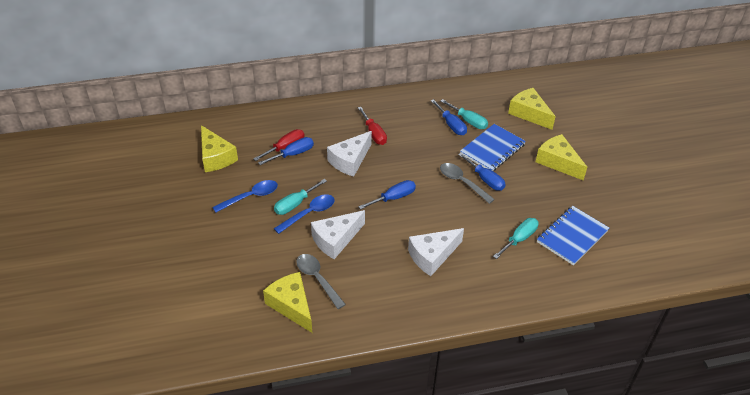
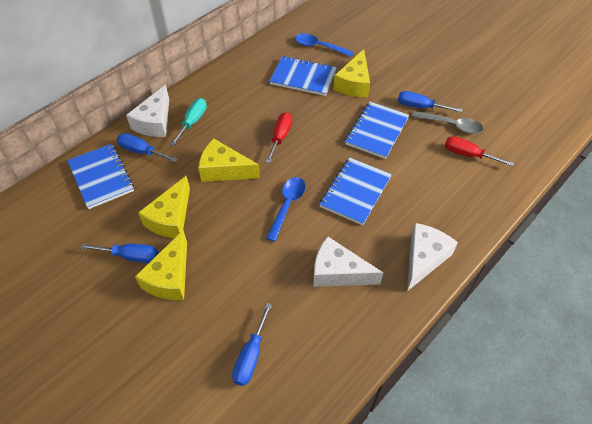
blue notebook: [460,124,526,171] [537,206,609,265] = 2 -> [67,144,134,209] [269,56,337,96] [319,157,392,225] [345,102,409,159] = 4
grey spoon: [296,254,346,309] [440,163,495,204] = 2 -> [412,111,483,134] = 1
turquoise screwdriver: [274,179,327,215] [441,99,488,129] [493,218,539,259] = 3 -> [170,98,207,146] = 1

